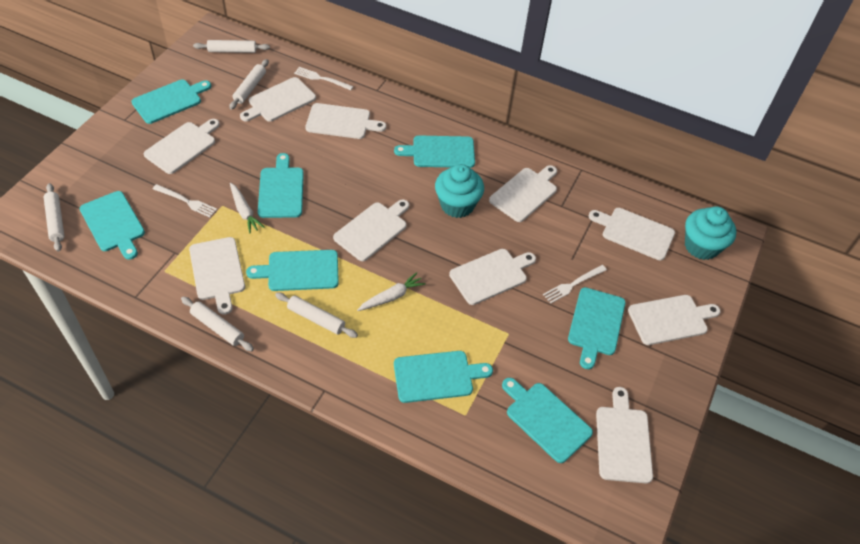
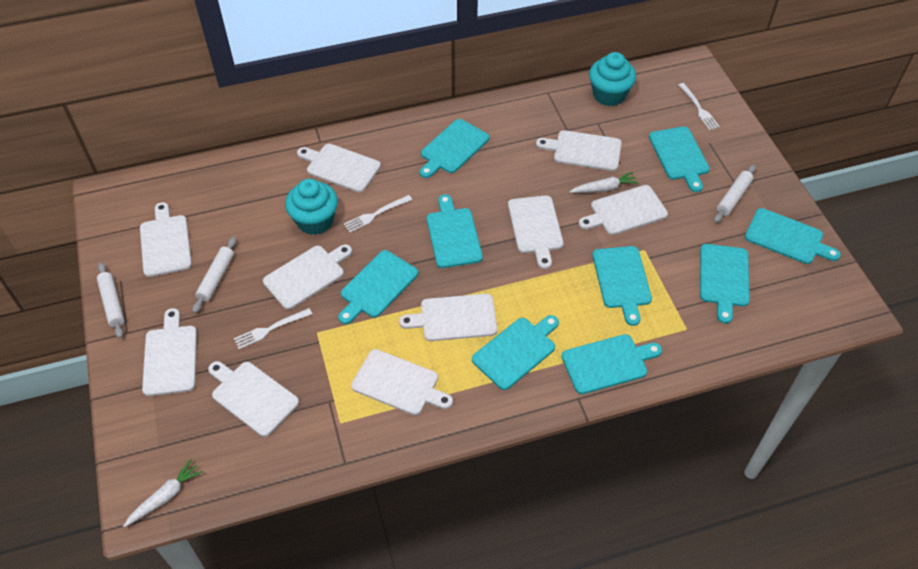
turquoise cutting board: [79,191,145,260] [131,80,211,124] [246,250,339,291] [258,153,304,218] [394,135,475,168] [394,351,493,403] [502,378,593,463] [568,287,626,369] = 8 -> [338,250,418,324] [420,119,489,178] [427,194,483,268] [472,315,559,390] [561,334,662,394] [592,246,652,326] [649,126,710,192] [700,244,750,323] [745,208,841,264] = 9
white rolling pin: [44,183,65,252] [181,297,254,352] [193,40,270,53] [229,59,269,110] [275,292,358,338] = 5 -> [97,262,124,338] [192,237,236,313] [714,165,756,223] = 3

